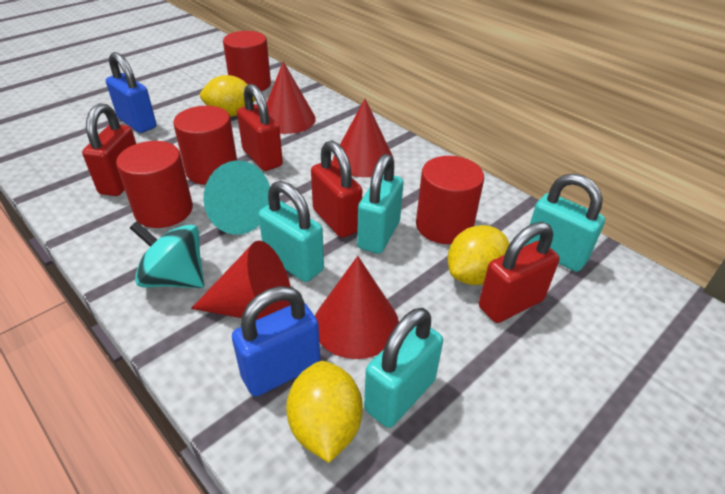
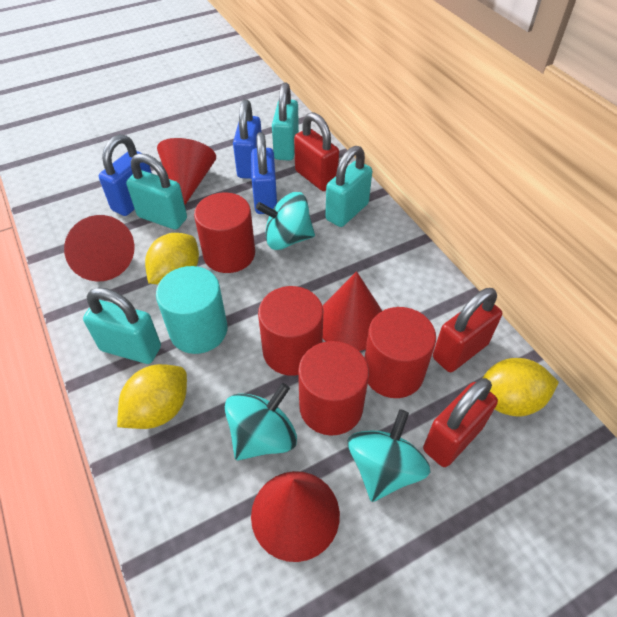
blue padlock: [106,52,156,133] [232,286,320,397] = 2 -> [99,135,152,216] [233,99,261,179] [251,132,277,214] = 3
red padlock: [82,103,136,196] [237,84,283,171] [311,141,362,238] [479,222,559,323] = 4 -> [294,112,339,191] [423,378,498,467] [433,288,502,372] = 3
turquoise cone: [204,160,270,235] = 1 -> none = 0
turquoise cylinder: none = 0 -> [156,266,227,354] = 1
turquoise spinning top: [130,221,204,288] = 1 -> [225,383,297,460] [256,192,315,250] [348,409,430,502] = 3

